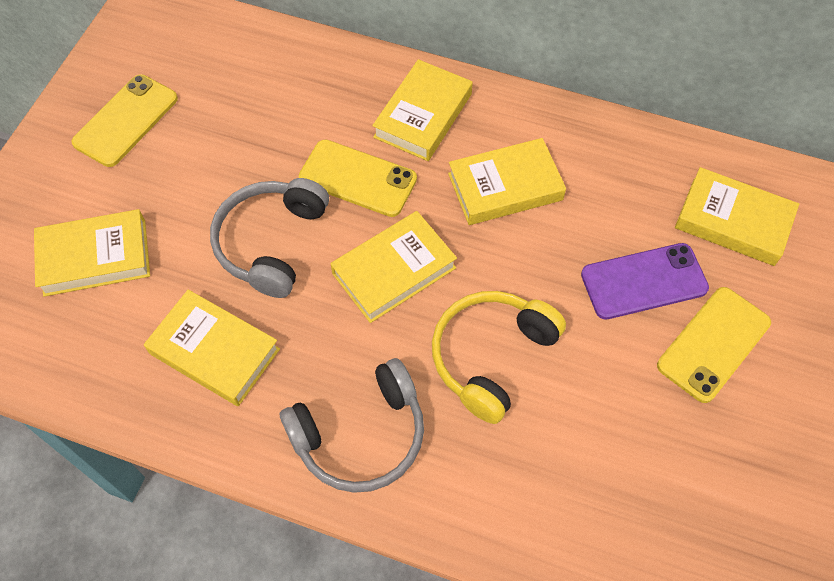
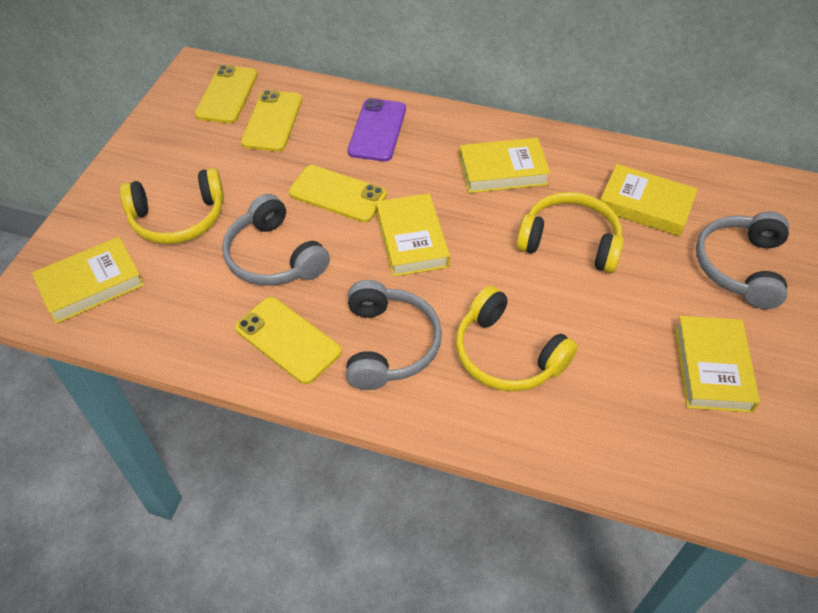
grey headphones: [210,178,329,298] [280,358,424,493] = 2 -> [222,194,330,286] [346,280,442,390] [696,211,789,309] = 3
yellow book: [34,209,150,297] [144,289,280,406] [330,211,457,323] [372,59,473,161] [448,138,566,225] [675,167,799,266] = 6 -> [32,237,144,324] [376,193,450,277] [459,138,550,193] [600,164,698,236] [675,316,760,413] = 5
yellow headphones: [432,291,566,424] = 1 -> [120,168,224,244] [456,286,578,392] [516,192,624,273] = 3
yellow phone: [71,74,178,167] [299,139,417,217] [657,287,771,403] = 3 -> [195,65,258,123] [235,297,342,384] [241,90,302,152] [289,165,387,222] = 4

